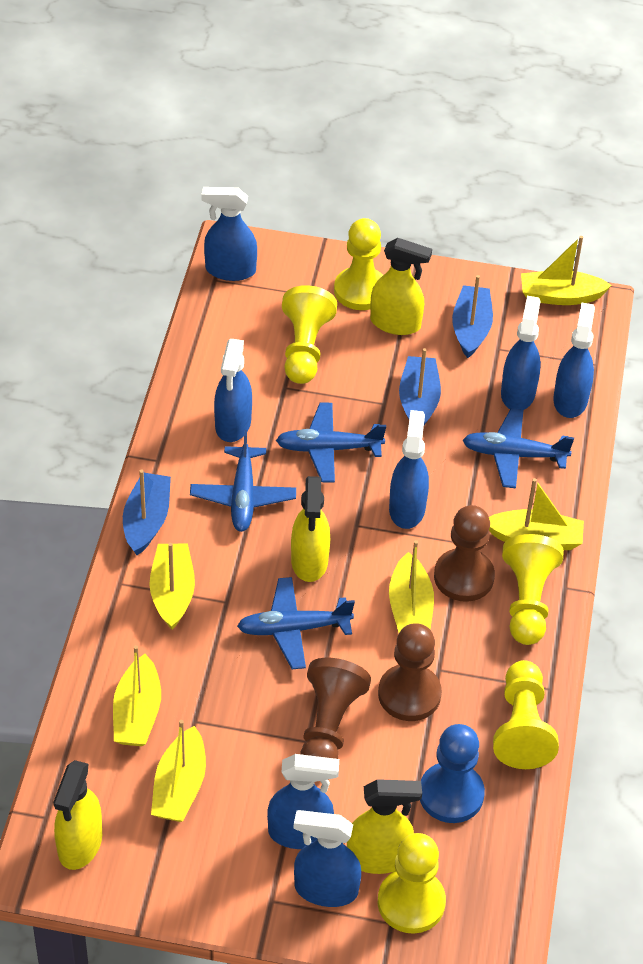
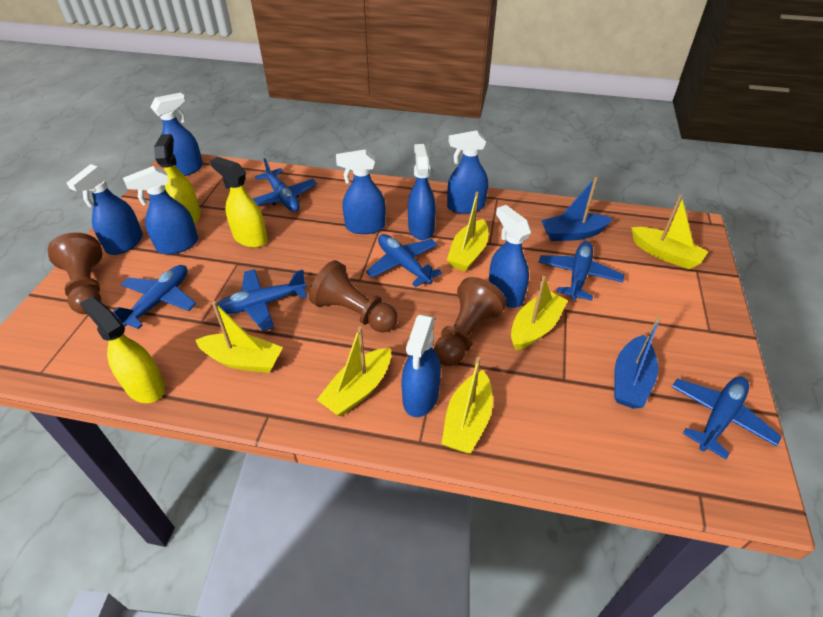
blue boat: [123,470,171,555] [399,348,441,425] [452,275,493,358] = 3 -> [541,177,613,241] [614,316,661,409] = 2
blue pawn: [420,724,485,823] = 1 -> none = 0
blue plane: [190,430,296,532] [237,577,355,669] [276,403,386,482] [463,408,574,488] = 4 -> [113,265,196,329] [217,269,307,331] [253,158,317,212] [366,234,442,287] [538,241,624,301] [672,376,782,459] = 6
blue spray bottle: [201,187,257,281] [214,339,252,442] [267,754,339,849] [293,810,361,907] [389,410,429,529] [501,296,541,410] [553,302,595,418] = 7 -> [67,164,143,255] [123,166,198,254] [151,93,203,176] [336,149,386,234] [401,315,441,417] [408,144,436,240] [447,130,488,214] [489,205,531,308] = 8
yellow pawn: [282,285,337,384] [334,218,383,310] [378,833,446,934] [493,660,559,769] [502,534,564,645] = 5 -> none = 0
yellow spray bottle: [53,760,102,870] [291,476,330,582] [347,779,422,874] [370,238,432,335] = 4 -> [80,296,165,403] [154,134,201,224] [210,156,268,248] = 3

